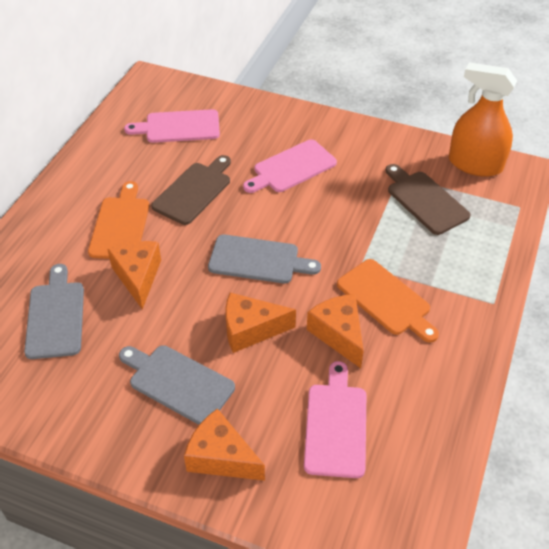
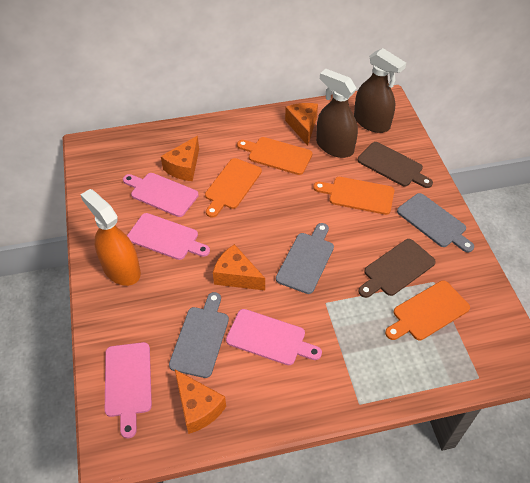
brown spray bottle: none = 0 -> [316,69,358,158] [354,48,406,133] = 2
orange cutting board: [88,181,149,259] [337,259,439,343] = 2 -> [205,158,262,218] [237,137,312,175] [313,177,395,215] [385,280,470,340] = 4
pink cutting board: [124,109,220,143] [243,139,337,193] [304,361,366,478] = 3 -> [105,342,152,438] [123,173,199,217] [127,213,210,260] [226,309,322,365] = 4

